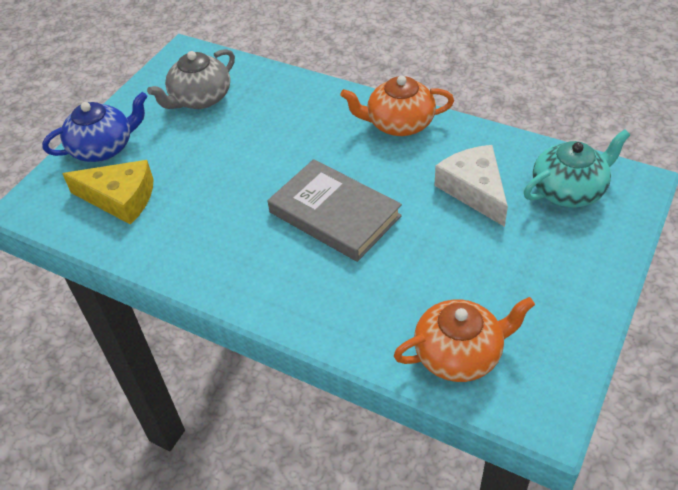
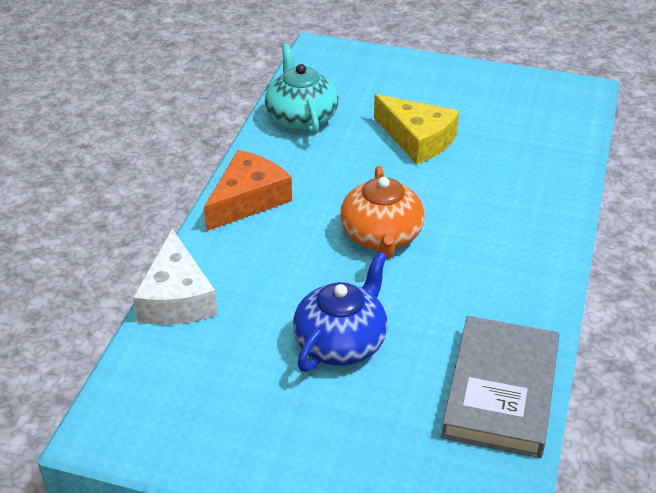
grey teapot: [147,49,235,109] = 1 -> none = 0
orange cheese: none = 0 -> [204,150,292,231] = 1
orange teapot: [340,76,454,136] [394,297,535,382] = 2 -> [340,166,425,258] = 1

